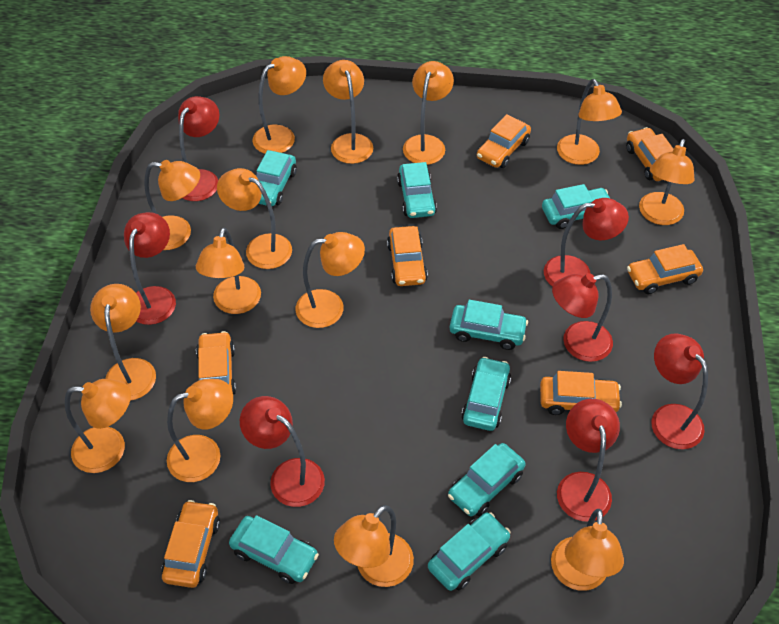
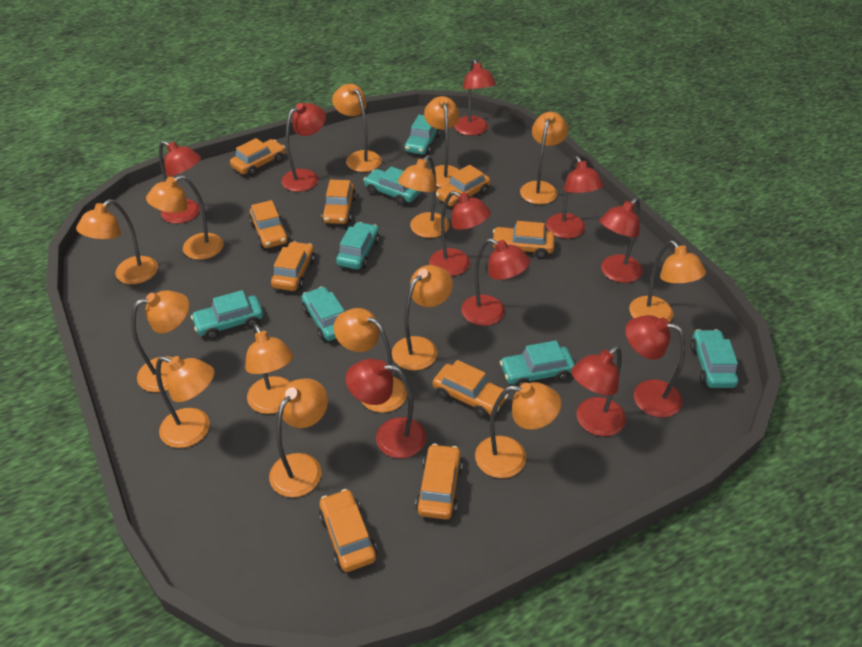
orange car: [161,500,220,588] [196,331,236,395] [387,226,428,286] [477,114,531,168] [540,371,622,415] [626,127,674,181] [627,244,703,294] = 7 -> [230,138,285,176] [249,200,289,248] [271,241,315,291] [319,489,377,572] [321,179,356,224] [415,444,463,520] [433,360,508,418] [436,165,491,207] [492,221,555,258] = 9
red lamp: [124,212,176,325] [178,96,219,201] [240,396,325,507] [544,198,629,287] [552,273,613,362] [557,399,620,522] [651,333,708,449] = 7 -> [159,141,201,224] [281,103,326,192] [346,359,426,458] [429,191,491,276] [454,59,496,136] [461,238,530,326] [546,156,604,239] [571,346,626,436] [600,198,643,283] [625,315,685,417] = 10
turquoise car: [229,515,319,584] [256,150,297,206] [397,162,437,218] [428,512,511,591] [448,443,525,516] [450,300,528,350] [461,357,511,431] [542,184,610,229] = 8 -> [191,290,263,339] [302,287,344,341] [336,222,380,269] [363,166,421,205] [404,115,441,155] [500,341,575,387] [690,329,738,388] = 7

